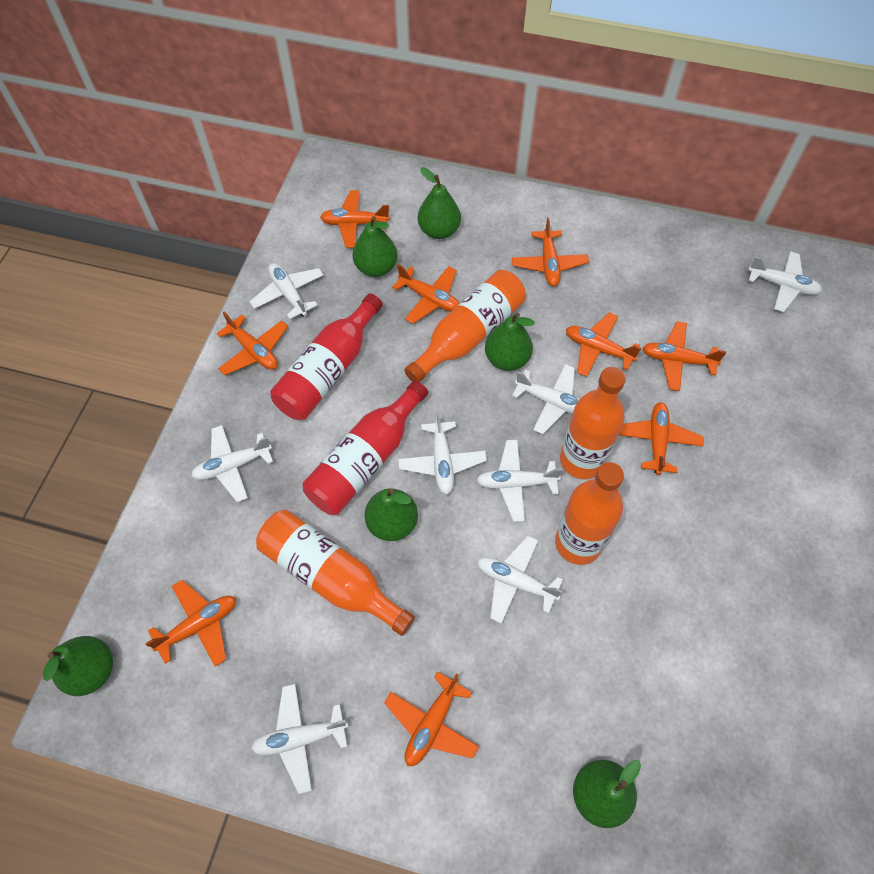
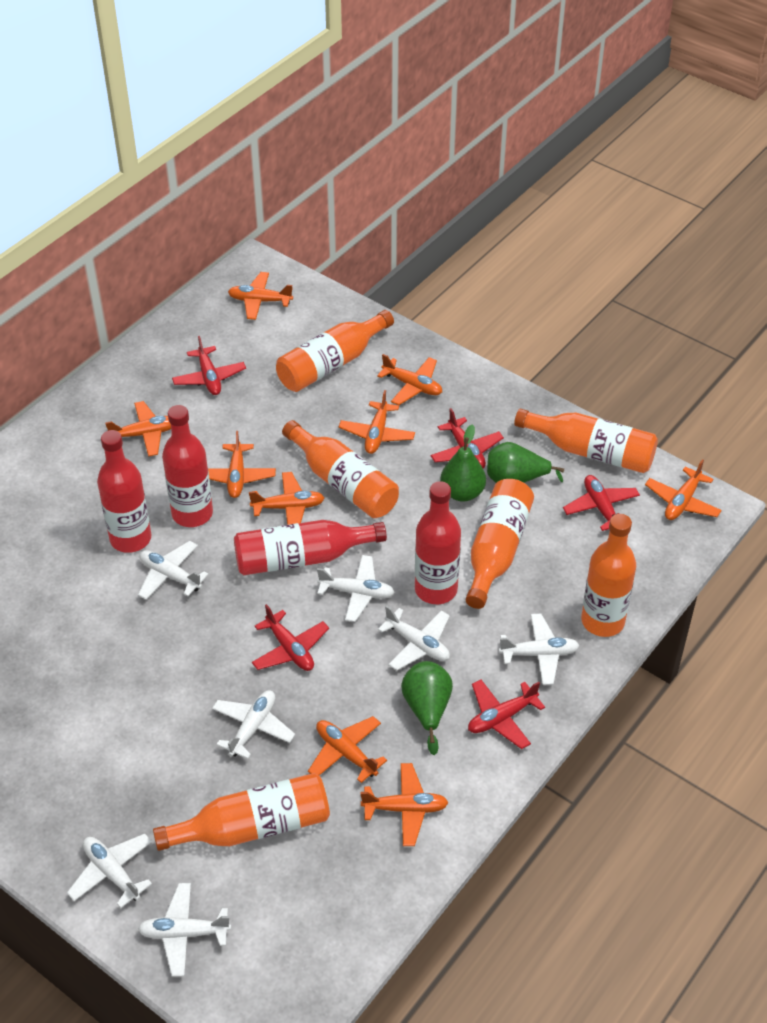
green pear: [43,636,113,696] [353,216,397,277] [364,488,418,541] [418,167,461,239] [485,313,535,371] [573,760,641,828] = 6 -> [401,661,453,755] [440,424,486,502] [487,442,564,483] = 3
orange bottle: [256,510,415,636] [404,270,526,382] [555,462,624,565] [560,367,626,479] = 4 -> [153,773,330,851] [276,310,394,392] [282,420,399,518] [466,479,534,609] [514,409,658,473] [581,514,636,637] = 6
red bottle: [270,293,383,420] [302,380,428,515] = 2 -> [97,430,152,553] [162,405,213,527] [234,520,387,575] [415,481,461,604] = 4
red plane: none = 0 -> [172,336,246,395] [252,604,329,671] [431,408,504,468] [468,679,545,749] [563,475,640,531] = 5
white plane: [191,425,273,502] [249,263,324,319] [251,684,348,794] [398,411,487,495] [477,440,563,522] [477,536,563,624] [512,364,579,434] [748,251,822,312] = 8 -> [67,834,152,908] [138,541,209,600] [138,883,231,976] [212,690,295,759] [317,555,395,622] [378,605,450,671] [499,613,580,685] = 7

